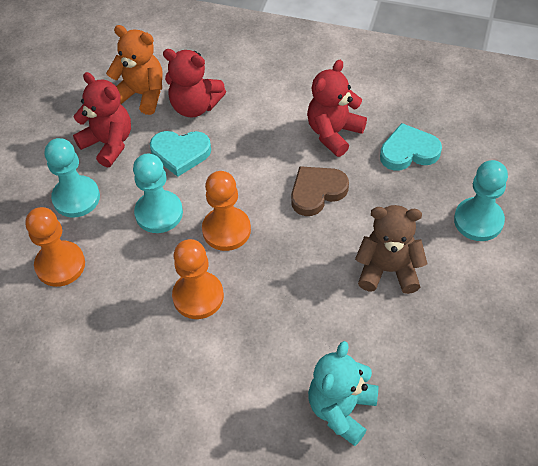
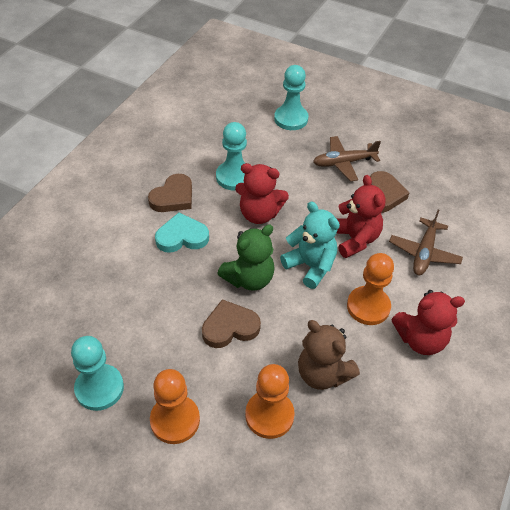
brown heart: [291,166,349,216] = 1 -> [148,174,192,212] [202,299,261,348] [370,171,409,213] = 3
brown plane: none = 0 -> [313,136,381,182] [389,210,463,275] = 2
green teddy bear: none = 0 -> [217,224,275,291] = 1
orange teddy bear: [106,25,163,115] = 1 -> none = 0
turquoise heart: [150,131,211,177] [380,123,442,171] = 2 -> [155,213,209,253] = 1

